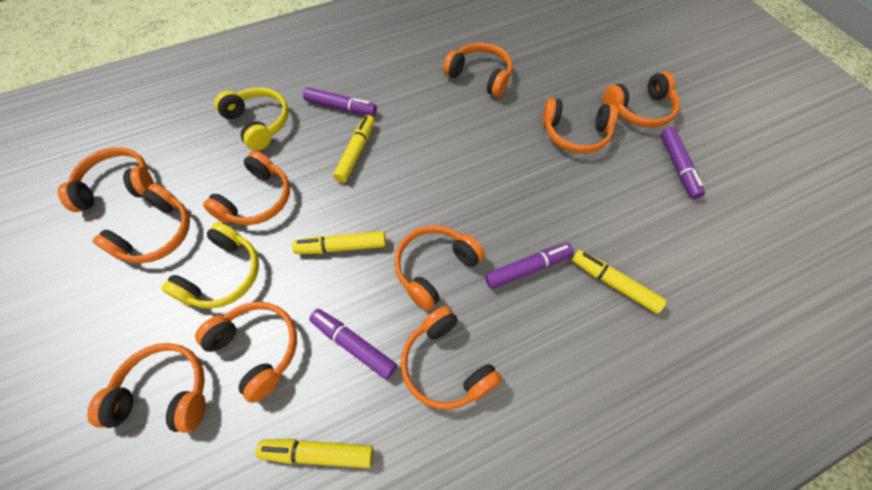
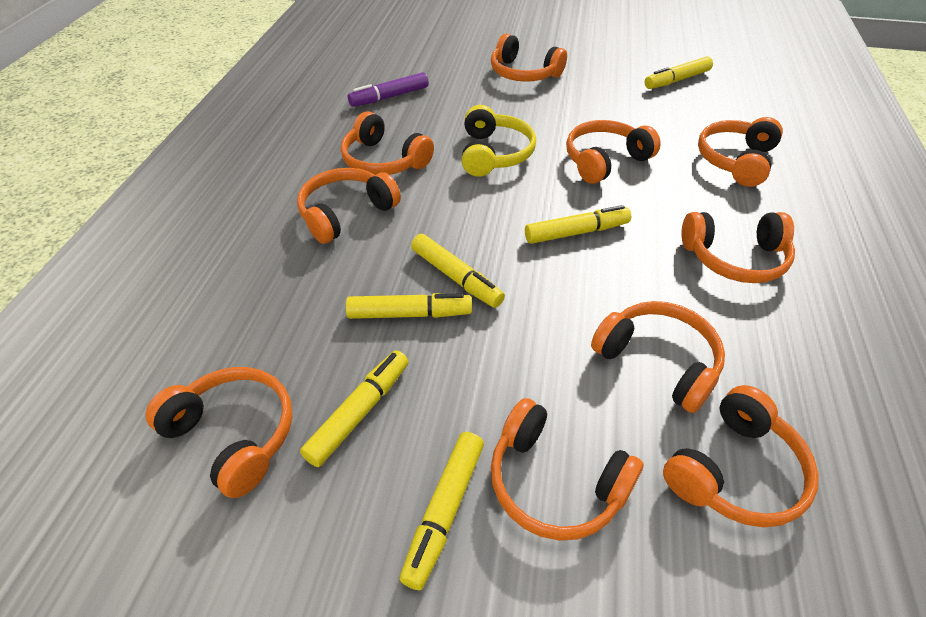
purple marker: [303,87,377,116] [309,309,397,380] [485,243,574,289] [661,127,705,199] = 4 -> [348,72,429,107] = 1
yellow headphones: [161,222,259,309] [214,87,289,151] = 2 -> [462,105,536,177] = 1
yellow marker: [256,439,374,468] [292,231,386,254] [333,115,375,183] [572,250,667,314] = 4 -> [300,350,409,467] [346,293,472,319] [399,432,484,590] [411,234,505,308] [525,205,631,244] [644,56,713,89] = 6

